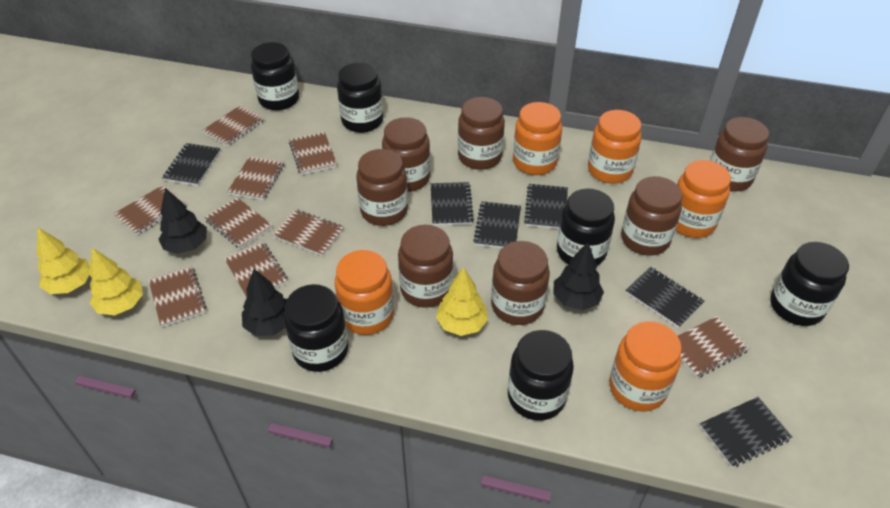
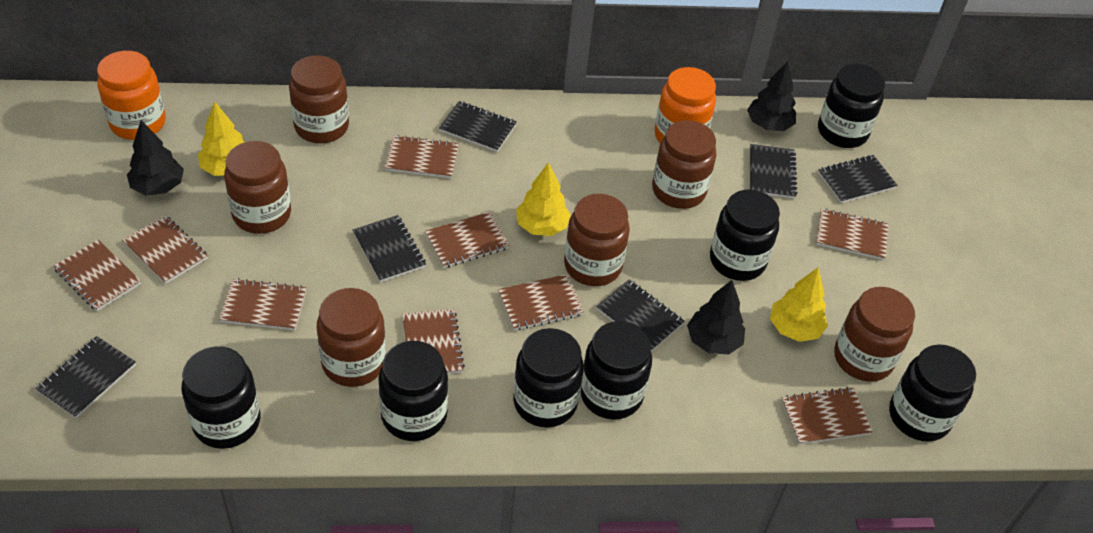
black jar: [251,42,299,111] [284,284,349,372] [337,63,383,133] [508,330,574,421] [557,189,615,266] [771,242,849,326] = 6 -> [181,346,260,449] [379,341,448,441] [513,328,584,428] [581,321,652,420] [710,189,780,281] [818,64,885,148] [889,344,976,442] = 7
brown jar: [356,149,408,226] [382,117,430,192] [398,225,453,308] [458,97,505,170] [491,241,550,325] [621,176,682,256] [710,117,769,192] = 7 -> [224,141,291,234] [289,55,349,143] [317,288,386,387] [564,194,630,286] [652,120,716,209] [834,287,915,382] = 6
orange jar: [335,250,394,335] [513,102,562,175] [588,110,641,184] [609,321,682,412] [676,160,731,238] = 5 -> [97,51,166,140] [655,67,716,143] = 2

